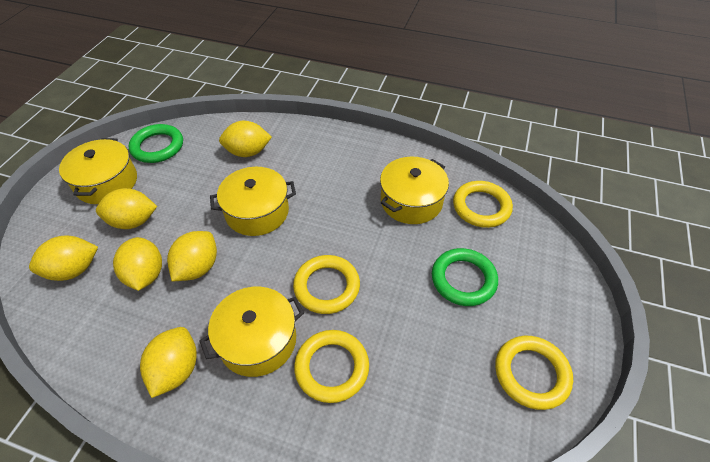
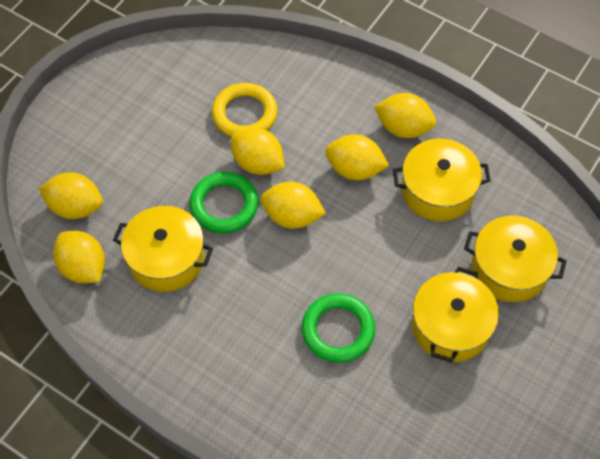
yellow ring: [293,255,360,314] [294,330,369,403] [453,181,513,228] [495,336,573,410] = 4 -> [212,83,277,136] = 1

